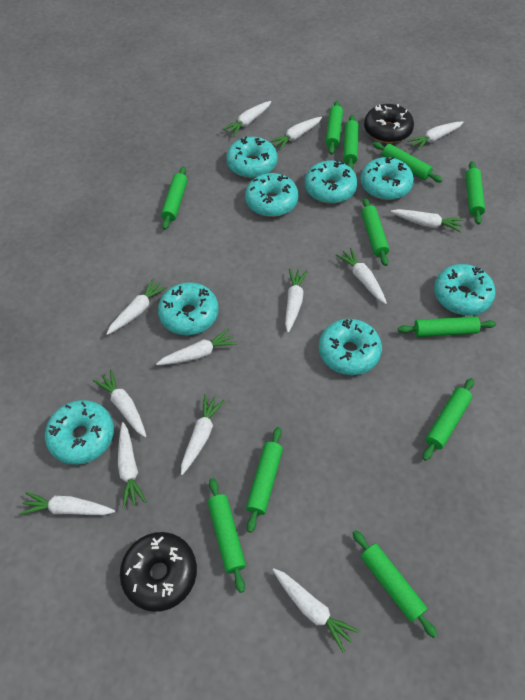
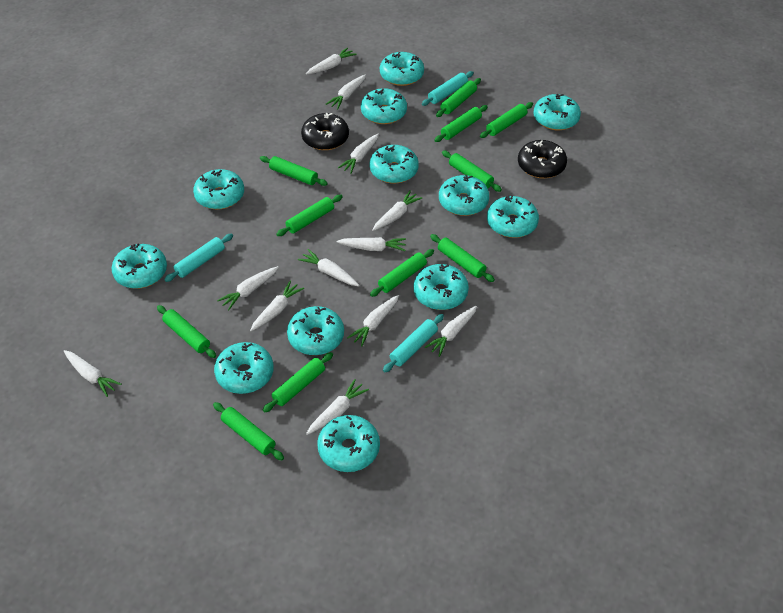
turquoise donut: [45,400,114,465] [158,282,219,335] [226,136,277,178] [245,173,299,217] [305,161,358,204] [319,319,382,375] [360,157,414,200] [434,264,496,315] = 8 -> [111,244,167,289] [193,169,244,209] [214,342,274,394] [287,306,344,355] [317,415,380,472] [361,88,407,124] [369,145,419,184] [380,52,424,86] [414,264,469,310] [439,175,489,216] [487,195,539,238] [533,94,581,130] = 12
turquoise rolling pin: none = 0 -> [164,233,233,282] [383,314,444,372] [422,71,474,106] = 3
white carrot: [19,492,115,515] [93,370,146,437] [106,278,168,335] [118,422,146,508] [156,329,237,365] [181,394,225,475] [222,101,271,136] [269,117,322,150] [273,568,360,653] [285,269,308,333] [336,248,387,304] [390,209,464,232] [408,122,464,150] = 13 -> [64,350,122,397] [217,266,279,311] [250,280,304,331] [298,249,359,286] [306,47,357,74] [306,379,369,435] [326,75,366,109] [337,237,406,251] [338,134,379,174] [347,295,399,346] [372,190,423,231] [425,306,477,357] = 12

